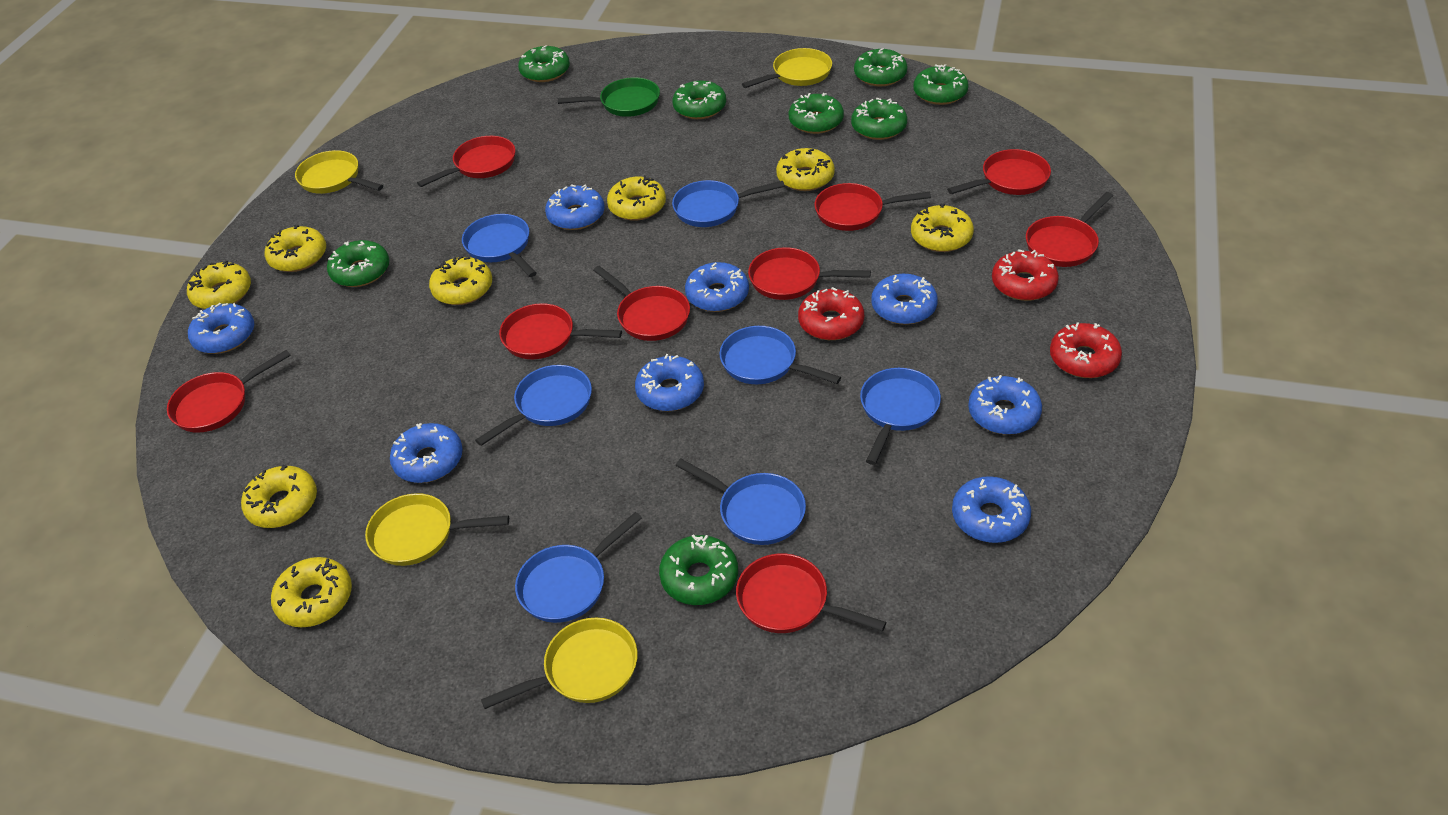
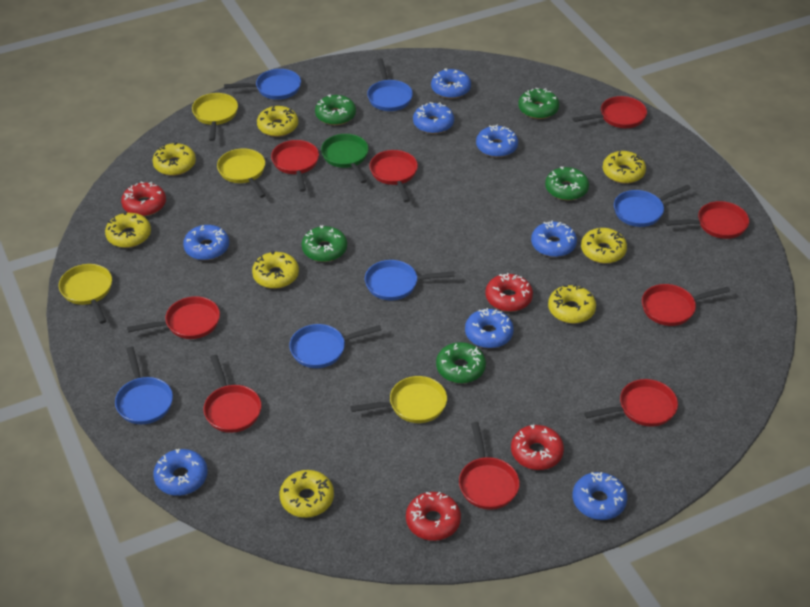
blue pan: [462,214,537,277] [475,365,592,446] [515,512,642,623] [672,180,785,227] [675,459,806,545] [719,326,841,384] [860,368,941,465] = 7 -> [115,347,173,424] [224,69,301,100] [289,324,382,368] [365,260,455,300] [367,58,413,111] [614,185,691,227] = 6
green donut: [327,240,389,287] [518,45,570,82] [659,534,738,605] [673,80,726,119] [789,93,844,134] [851,98,907,140] [854,48,907,86] [913,64,969,105] = 8 -> [302,225,347,262] [315,94,356,125] [436,342,486,383] [518,88,559,119] [545,166,589,200] = 5
red donut: [798,287,864,340] [992,249,1059,301] [1050,322,1122,378] = 3 -> [121,182,166,216] [406,491,461,541] [485,273,533,312] [511,424,564,470] = 4

